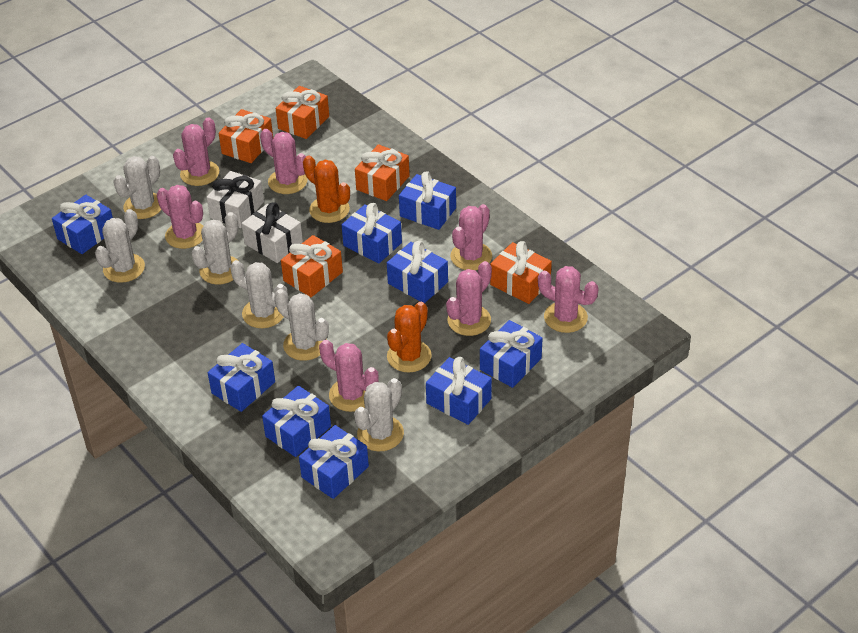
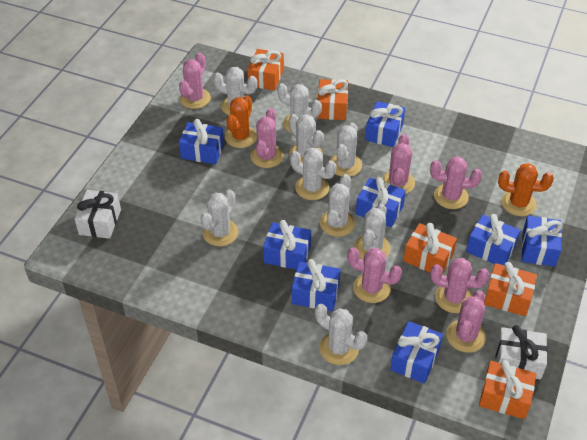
blue gift: [52,195,113,254] [208,343,275,412] [262,386,331,457] [299,425,369,499] [342,203,402,264] [387,241,448,303] [399,171,456,230] [426,357,492,425] [480,320,543,388] = 9 -> [179,119,224,164] [263,220,311,270] [292,259,341,311] [356,176,406,227] [365,101,405,147] [390,321,443,383] [466,214,521,265] [522,216,562,267] = 8
white cactus: [95,209,145,283] [113,156,162,219] [191,212,238,284] [230,260,288,328] [274,289,329,361] [354,378,404,452] = 6 -> [201,190,238,246] [213,67,257,115] [277,83,322,133] [289,114,324,163] [290,148,336,200] [315,304,367,365] [320,174,355,237] [330,123,362,177] [354,204,391,260] = 9

